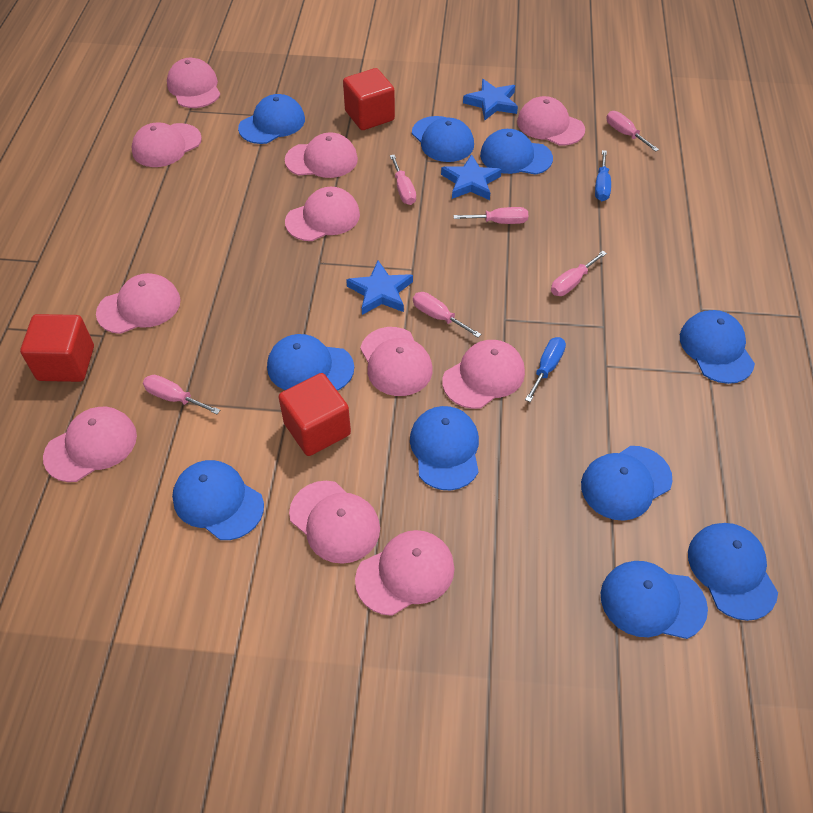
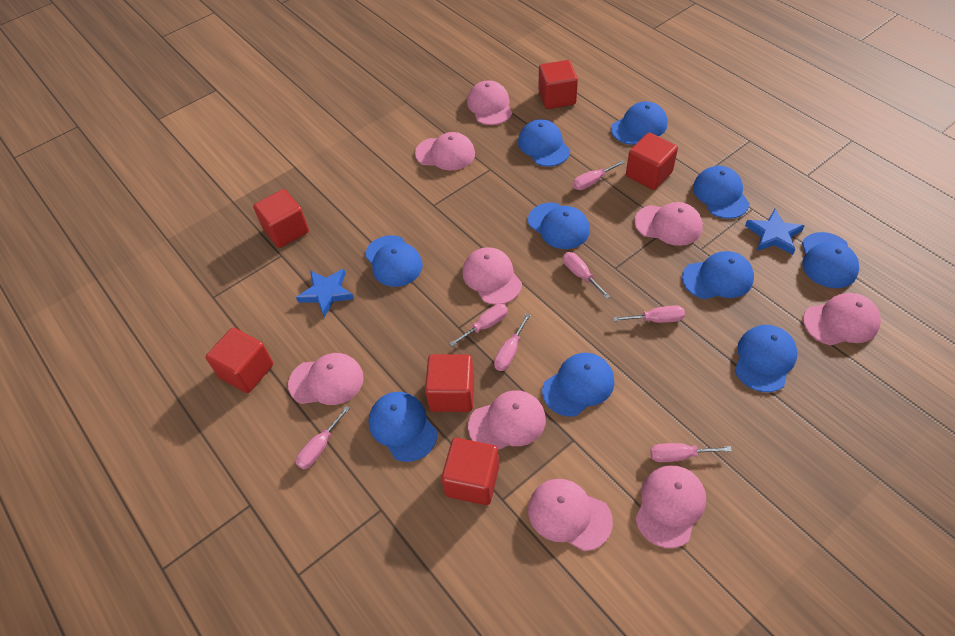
blue screwdriver: [525,337,566,402] [595,150,611,201] = 2 -> none = 0
blue star: [346,261,413,315] [441,154,502,200] [463,79,518,120] = 3 -> [296,269,354,317] [745,209,804,255] = 2
pink cap: [43,407,137,482] [96,273,180,334] [131,122,202,167] [167,58,220,108] [285,132,358,178] [285,187,360,241] [289,481,380,564] [355,530,455,616] [360,327,433,396] [442,340,525,409] [517,96,585,145] = 11 -> [288,353,364,405] [415,132,475,170] [462,247,522,305] [467,81,512,125] [468,390,546,450] [528,479,613,551] [635,202,703,246] [635,466,706,548] [803,293,881,345] = 9
pink screwdriver: [143,375,220,414] [390,155,416,205] [413,292,481,338] [453,207,528,224] [551,251,607,296] [606,111,659,152] = 6 -> [296,406,350,469] [449,304,508,347] [494,313,531,371] [563,252,611,299] [573,160,625,190] [613,305,685,323] [650,443,732,462] = 7
red cube: [20,314,94,382] [279,373,351,456] [343,68,395,130] = 3 -> [206,328,273,393] [253,189,309,248] [425,354,474,412] [441,438,499,505] [538,60,578,109] [626,133,678,190] = 6

